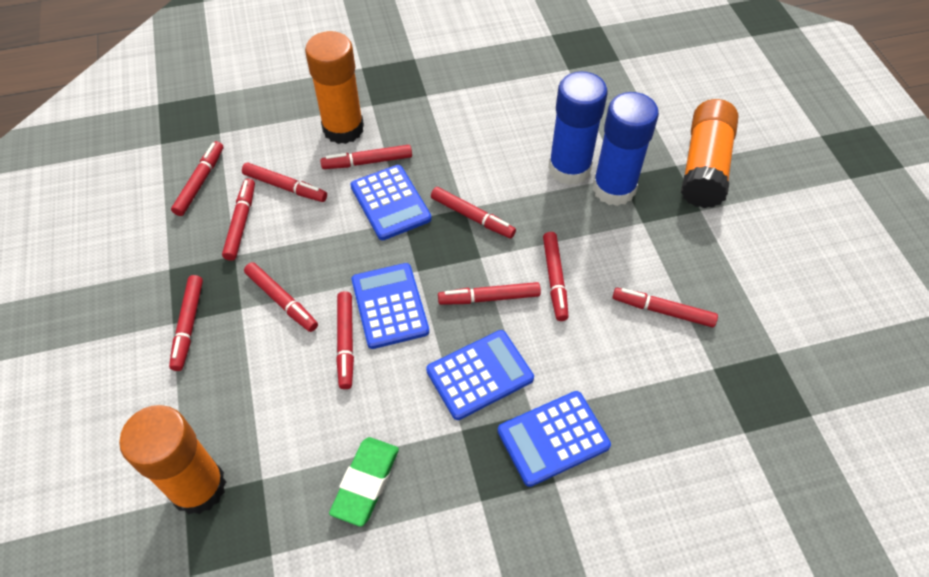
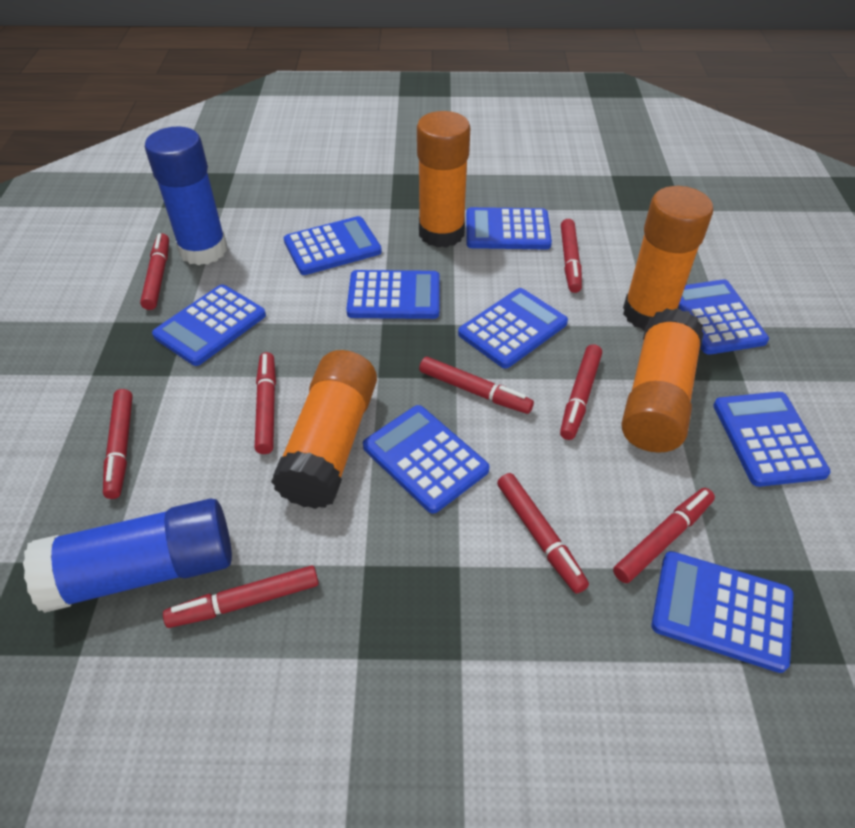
blue calculator: [351,165,432,240] [352,263,429,349] [426,330,534,420] [498,391,611,487] = 4 -> [152,284,266,366] [284,216,382,275] [346,270,440,319] [363,405,490,514] [458,288,568,368] [466,207,552,249] [651,551,793,673] [679,279,769,355] [713,392,831,487] = 9
green eraser: [329,437,399,527] = 1 -> none = 0
orange glue stick: [119,405,226,515] [305,31,364,144] [681,99,738,208] = 3 -> [271,350,377,509] [417,111,470,248] [621,308,704,453] [623,186,713,331] = 4
red marker: [169,275,203,371] [171,141,223,216] [222,178,255,261] [242,162,327,202] [244,262,318,332] [320,145,412,169] [336,291,354,389] [431,187,516,238] [438,282,541,305] [543,232,568,321] [613,288,718,328] = 11 -> [103,389,133,499] [140,233,169,310] [163,565,319,628] [255,352,276,454] [419,357,534,414] [497,473,589,594] [560,344,602,440] [561,219,582,293] [613,488,715,583] = 9

